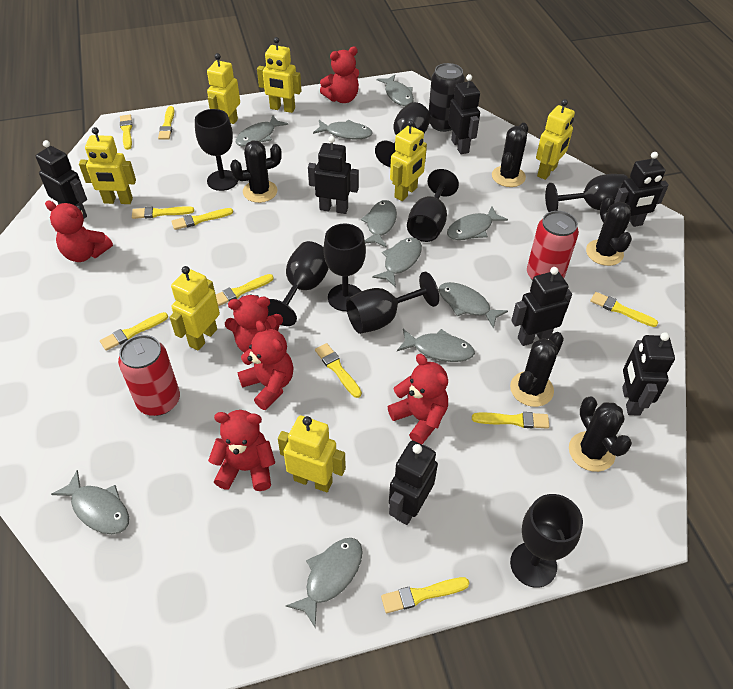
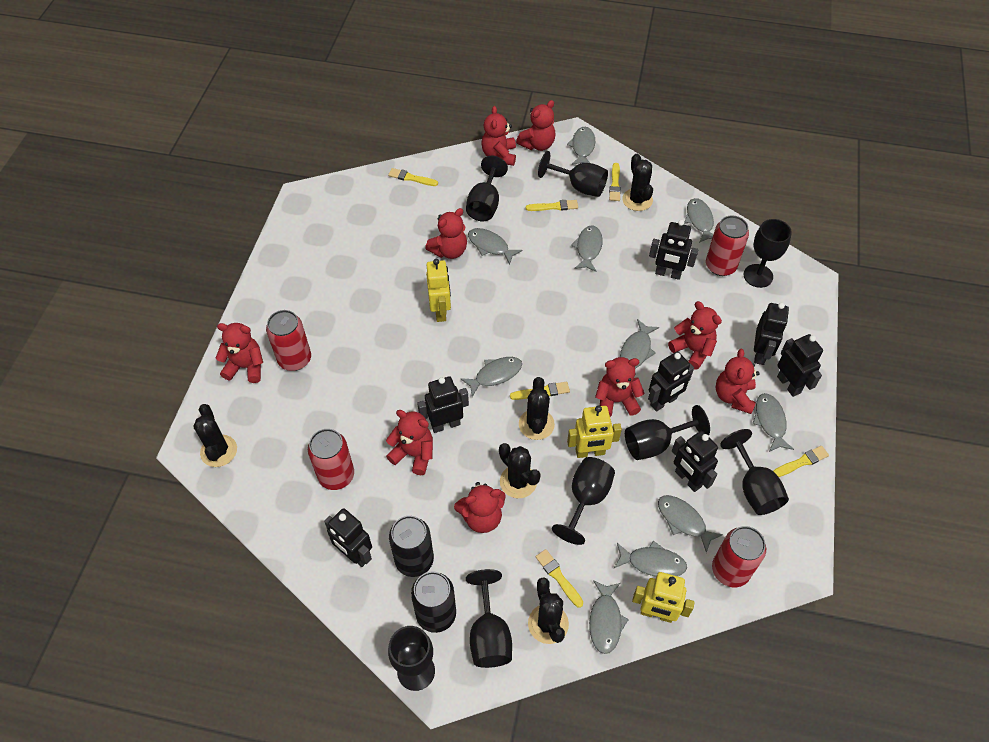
black can: [429,63,465,132] = 1 -> [389,516,434,577] [411,572,456,633] = 2
red can: [118,335,180,416] [527,211,579,281] = 2 -> [266,310,311,371] [308,429,354,490] [706,215,749,276] [712,526,766,587] = 4
red teddy bear: [45,201,113,262] [208,410,275,491] [225,295,283,353] [238,321,294,410] [320,46,359,103] [388,354,448,445] = 6 -> [216,323,263,383] [386,410,433,475] [425,208,467,259] [454,482,506,533] [481,106,516,166] [516,100,555,151] [595,357,645,417] [668,301,722,370] [716,349,760,414] = 9
yellow brush: [100,312,168,351] [120,115,132,150] [132,206,194,219] [158,106,174,140] [171,208,233,230] [216,274,274,306] [315,343,362,398] [381,577,469,613] [472,412,550,429] [590,292,658,327] = 10 -> [388,168,438,186] [510,381,570,400] [526,200,578,211] [536,549,584,608] [609,163,621,201] [773,446,829,477] = 6
yellow robot: [79,127,136,204] [170,266,220,351] [207,53,240,124] [257,37,301,113] [278,416,346,492] [390,120,427,201] [536,99,575,180] = 7 -> [426,259,451,322] [567,405,622,458] [632,572,695,623] = 3

